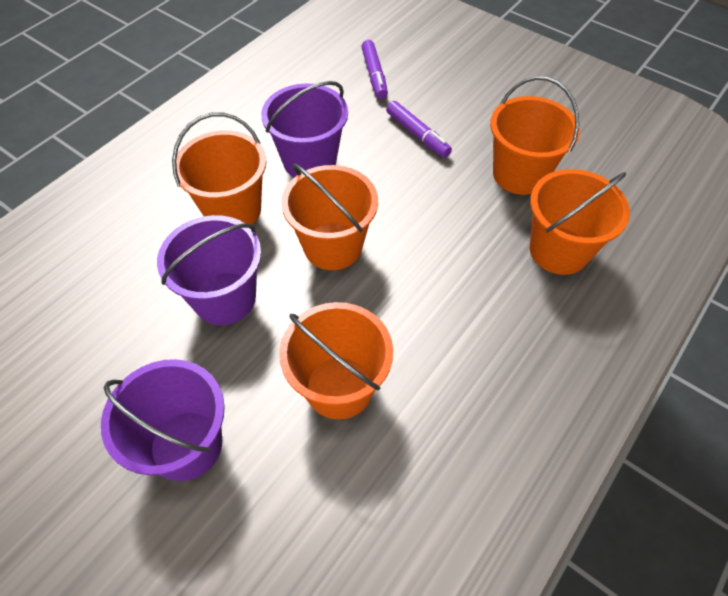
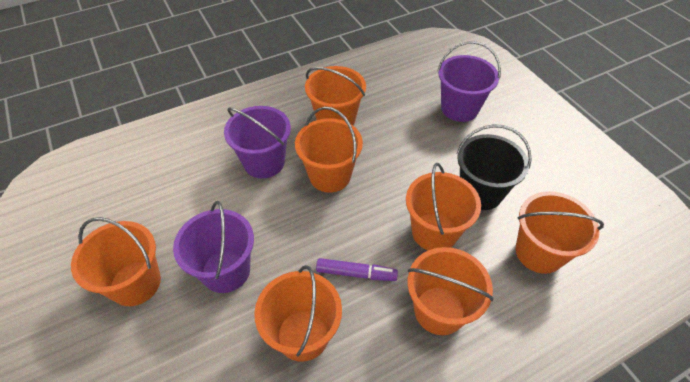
black bucket: none = 0 -> [456,124,532,210] = 1
orange bucket: [172,112,267,225] [279,302,393,420] [281,163,378,270] [490,76,580,195] [530,169,630,275] = 5 -> [71,217,161,306] [254,265,342,362] [295,107,363,193] [305,66,366,126] [406,163,481,250] [408,247,493,335] [516,191,604,274] = 7
purple marker: [361,40,388,99] [386,101,452,158] = 2 -> [316,258,398,281] = 1

